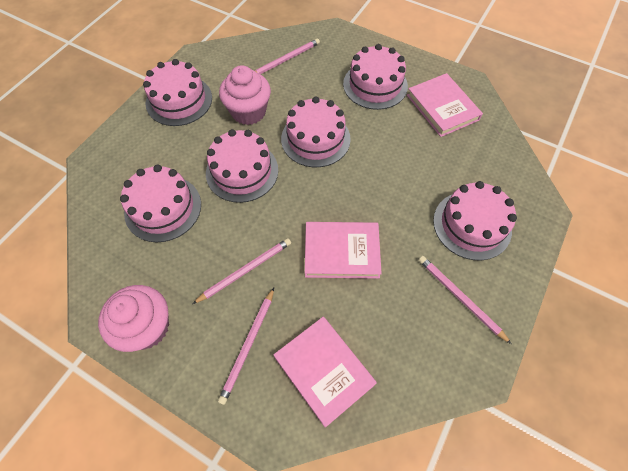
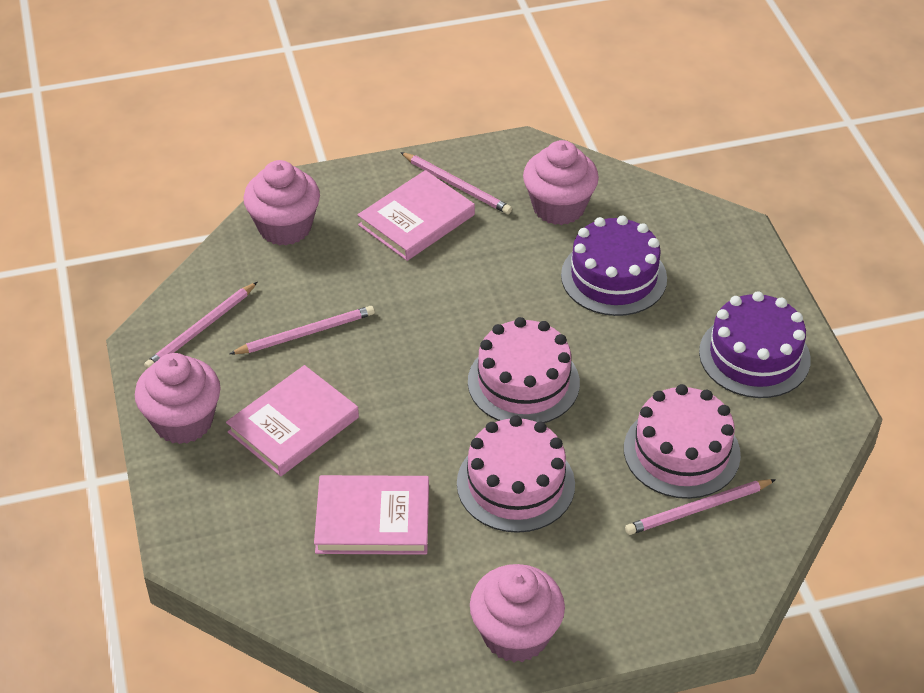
pink cake: [120,165,201,242] [143,59,212,126] [206,129,278,203] [281,97,351,167] [343,44,408,110] [433,181,517,260] = 6 -> [457,416,575,533] [468,317,580,423] [624,384,741,499] = 3
pink cupcake: [98,285,169,352] [219,65,271,125] = 2 -> [135,353,221,444] [243,160,320,246] [470,564,565,662] [523,140,599,225] = 4
purple cake: none = 0 -> [561,216,667,316] [699,291,811,398] = 2

